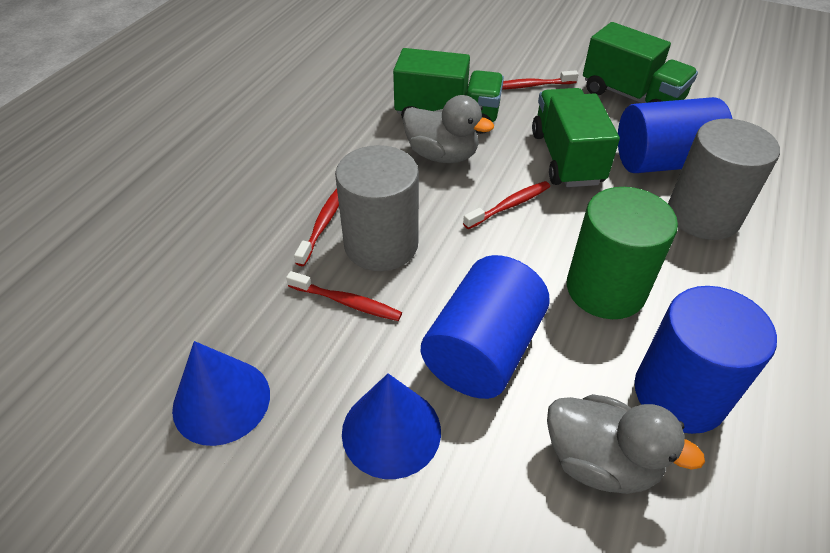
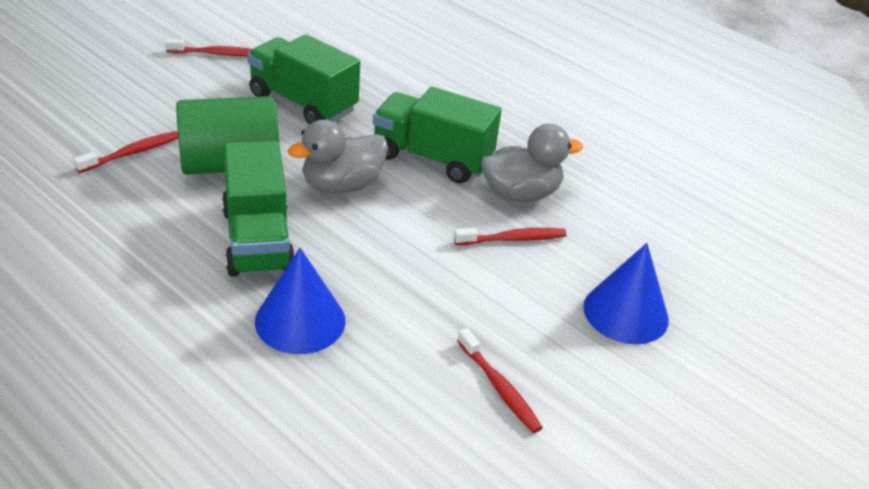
blue cylinder: [421,255,550,399] [618,97,732,173] [634,286,777,434] = 3 -> none = 0
grey cylinder: [335,145,419,271] [668,119,780,240] = 2 -> none = 0

